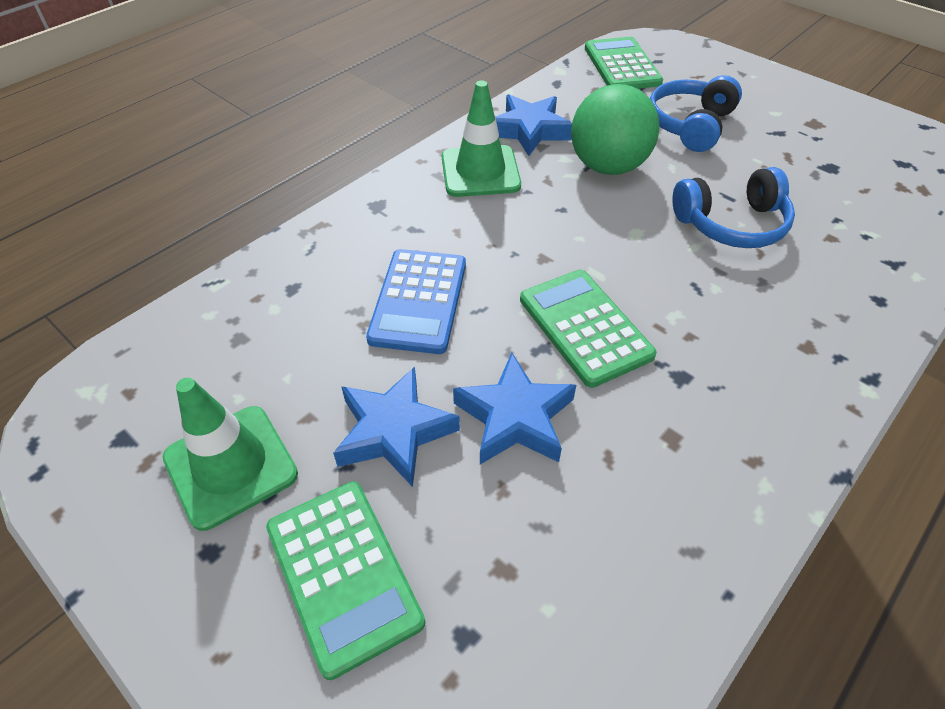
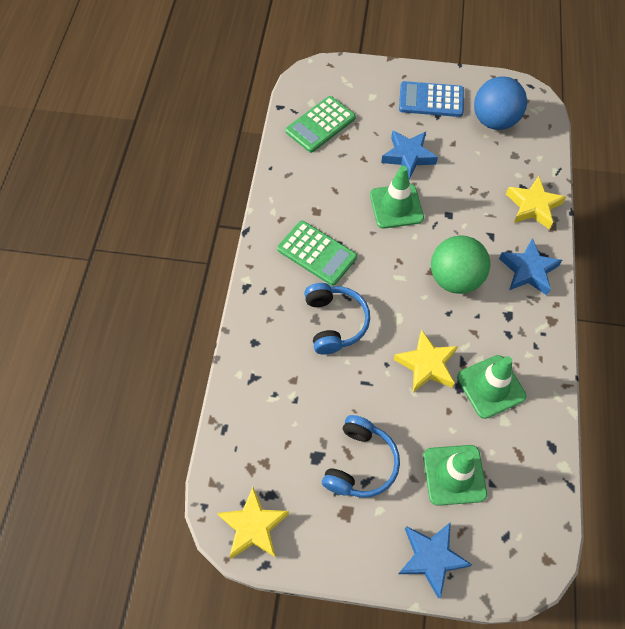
blue ball: none = 0 -> [474,76,527,130] = 1
green calculator: [266,481,425,680] [520,270,657,388] [585,37,663,89] = 3 -> [277,221,357,286] [285,96,356,153] = 2
green traffic cone: [162,378,298,531] [442,80,521,197] = 2 -> [370,166,424,229] [423,445,487,506] [457,355,526,419] = 3
yellow star: none = 0 -> [217,487,289,559] [393,330,458,393] [506,176,566,229] = 3

